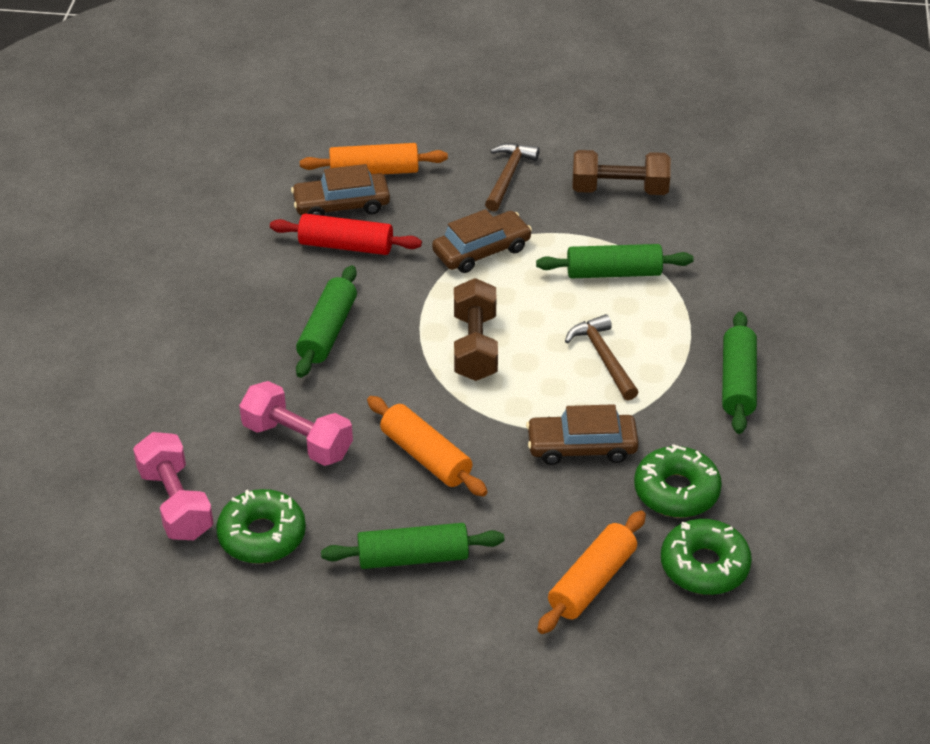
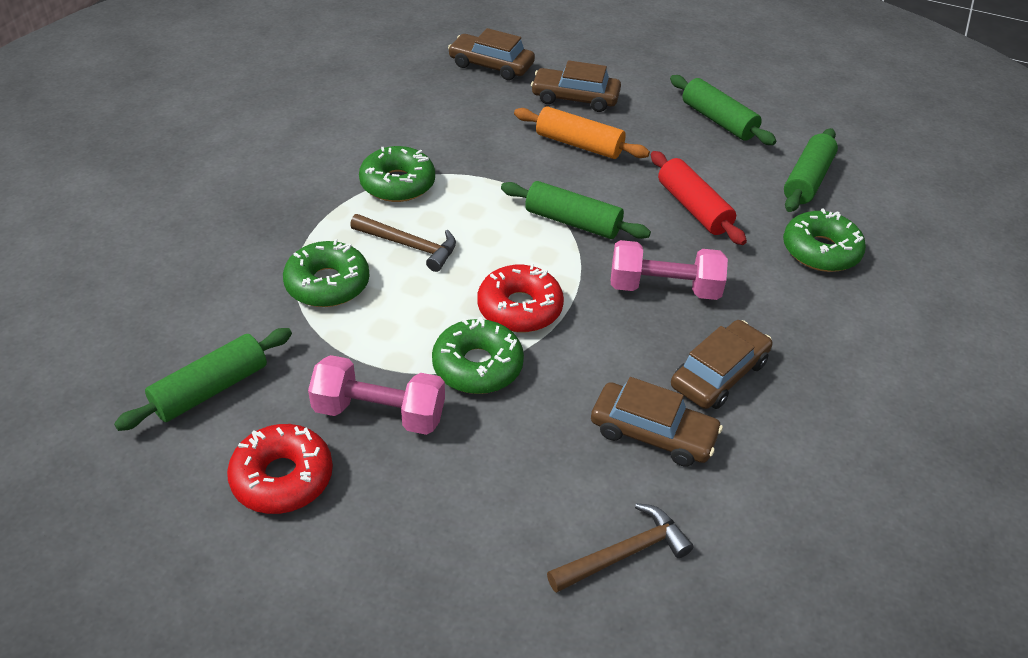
brown car: [291,164,390,216] [432,209,532,273] [526,404,639,465] = 3 -> [448,28,535,80] [531,60,621,112] [591,377,723,467] [671,320,772,409] = 4
brown dumbbell: [454,278,498,381] [572,150,671,195] = 2 -> none = 0
green donut: [216,489,306,563] [634,444,722,517] [661,519,752,595] = 3 -> [283,239,370,307] [359,146,435,202] [432,317,524,394] [783,208,866,272] = 4
orange rolling pin: [300,143,448,174] [367,396,488,496] [537,511,646,634] = 3 -> [514,106,650,159] = 1
red donut: none = 0 -> [227,424,333,514] [477,263,564,332] = 2

